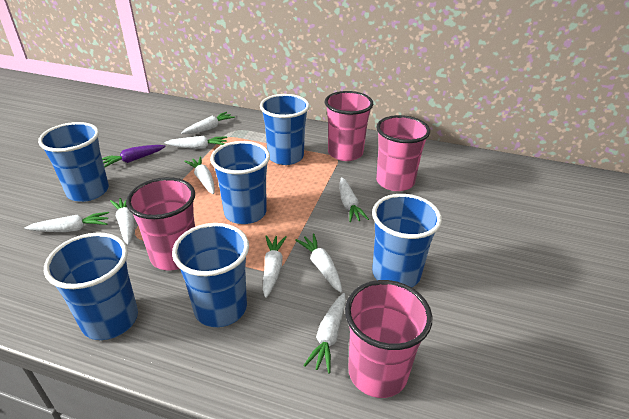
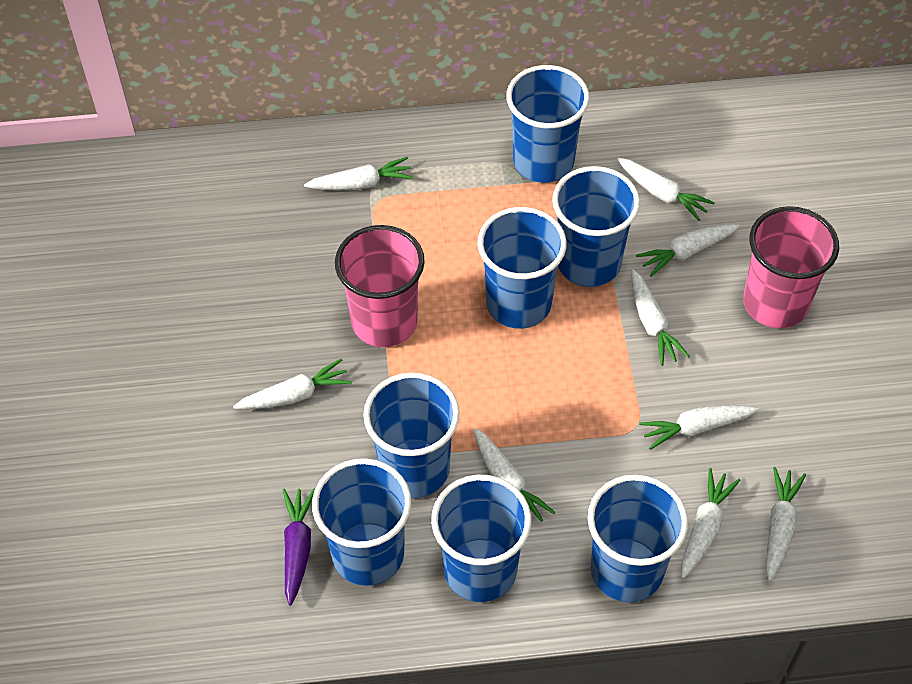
blue cup: [38,122,109,202] [44,232,138,340] [172,223,249,327] [210,141,270,224] [260,94,310,165] [372,194,442,288] = 6 -> [312,458,411,586] [363,372,460,498] [431,475,531,602] [478,207,567,329] [506,65,590,183] [552,166,640,287] [588,474,688,602] = 7
pink cup: [126,177,195,271] [325,91,373,161] [345,280,432,398] [376,115,430,191] = 4 -> [335,225,425,347] [743,206,839,328] = 2

